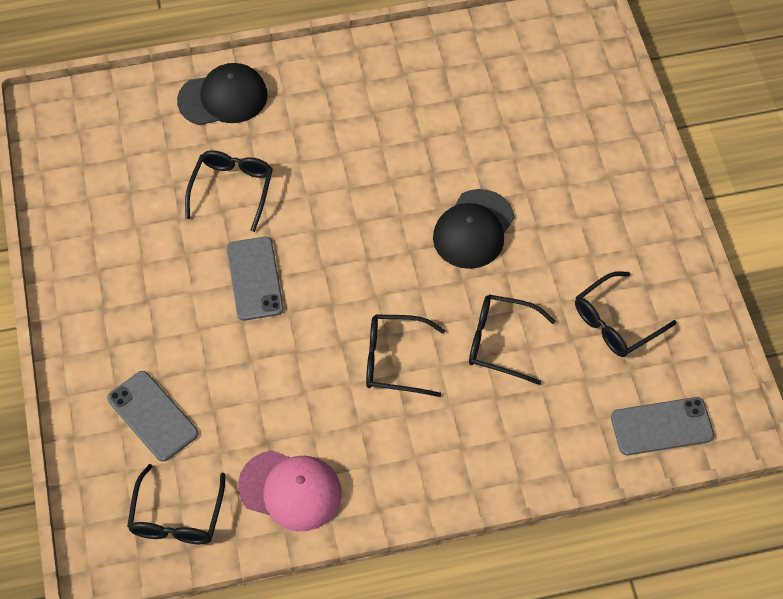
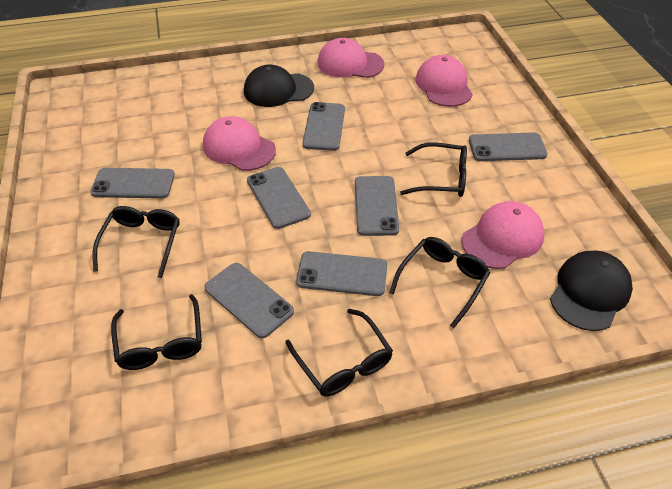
grey phone: [107,371,198,462] [227,237,284,321] [611,397,714,455] = 3 -> [90,168,175,199] [204,263,294,338] [247,167,311,229] [296,251,387,296] [303,102,345,151] [355,176,399,236] [469,132,548,161] = 7
pink cap: [238,450,342,531] = 1 -> [203,116,276,171] [317,38,384,78] [415,55,473,107] [461,201,545,269] = 4

